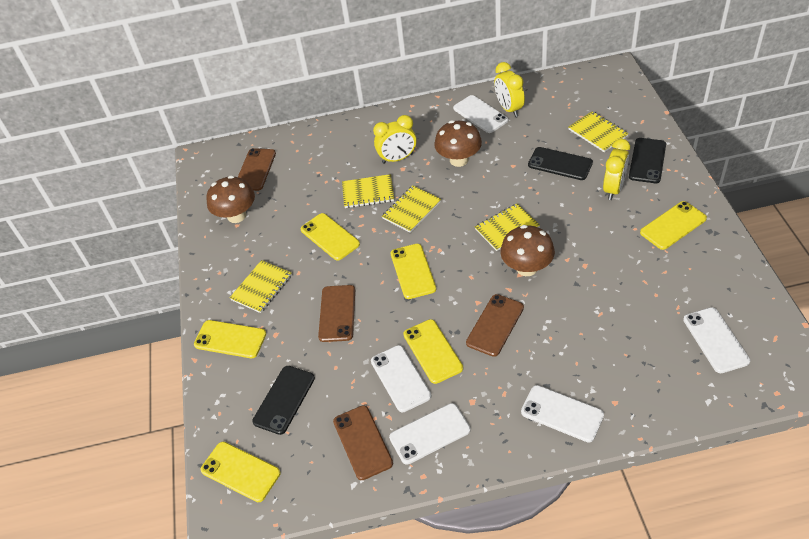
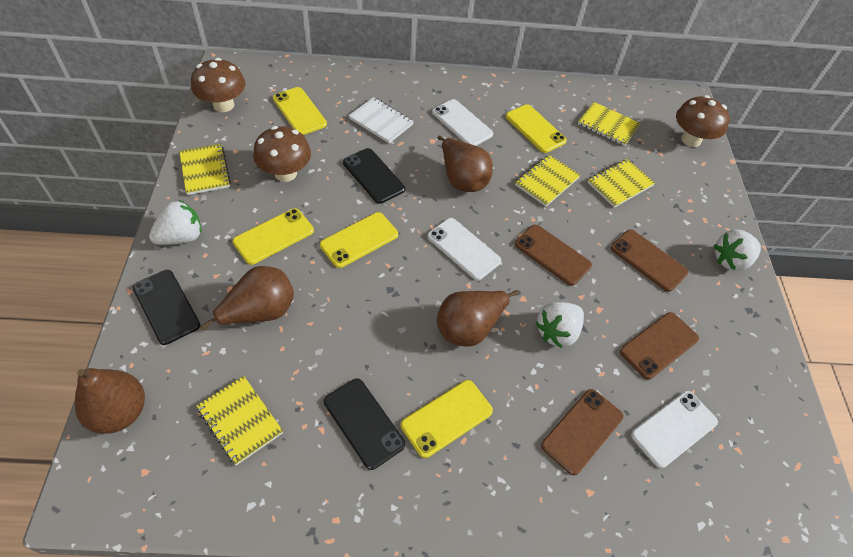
brown pear: none = 0 -> [75,368,145,434] [200,266,294,331] [437,136,493,192] [437,290,518,347] = 4
white notebook: none = 0 -> [348,97,414,143] = 1
white phone: [371,345,431,412] [389,403,471,465] [453,95,508,133] [521,385,604,443] [683,307,750,373] = 5 -> [427,218,501,280] [432,99,493,146] [631,391,718,468] = 3
white strawberry: none = 0 -> [149,200,202,245] [535,302,584,348] [714,230,761,271] = 3
yellow clock: [373,115,416,164] [494,62,525,117] [603,139,630,200] = 3 -> none = 0
yellow phone: [194,320,266,358] [201,441,280,502] [301,213,360,261] [391,244,436,299] [403,319,463,384] [640,201,707,250] = 6 -> [233,208,314,265] [273,87,327,135] [320,212,398,268] [401,380,493,458] [506,104,567,153] = 5

